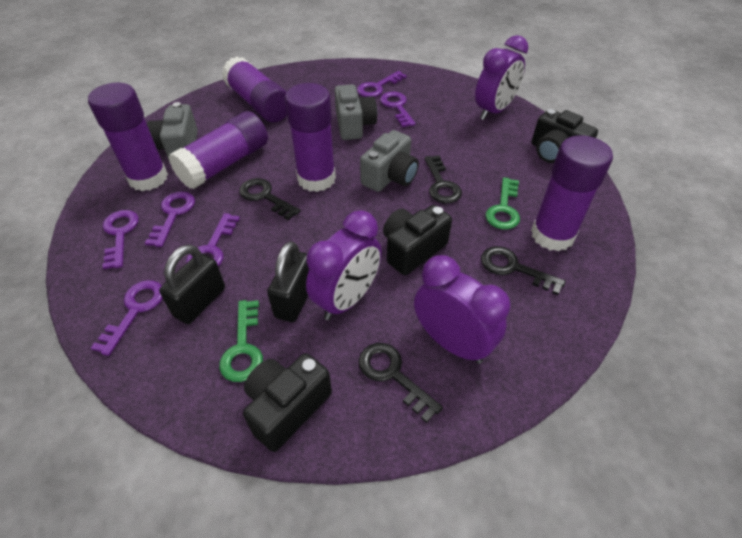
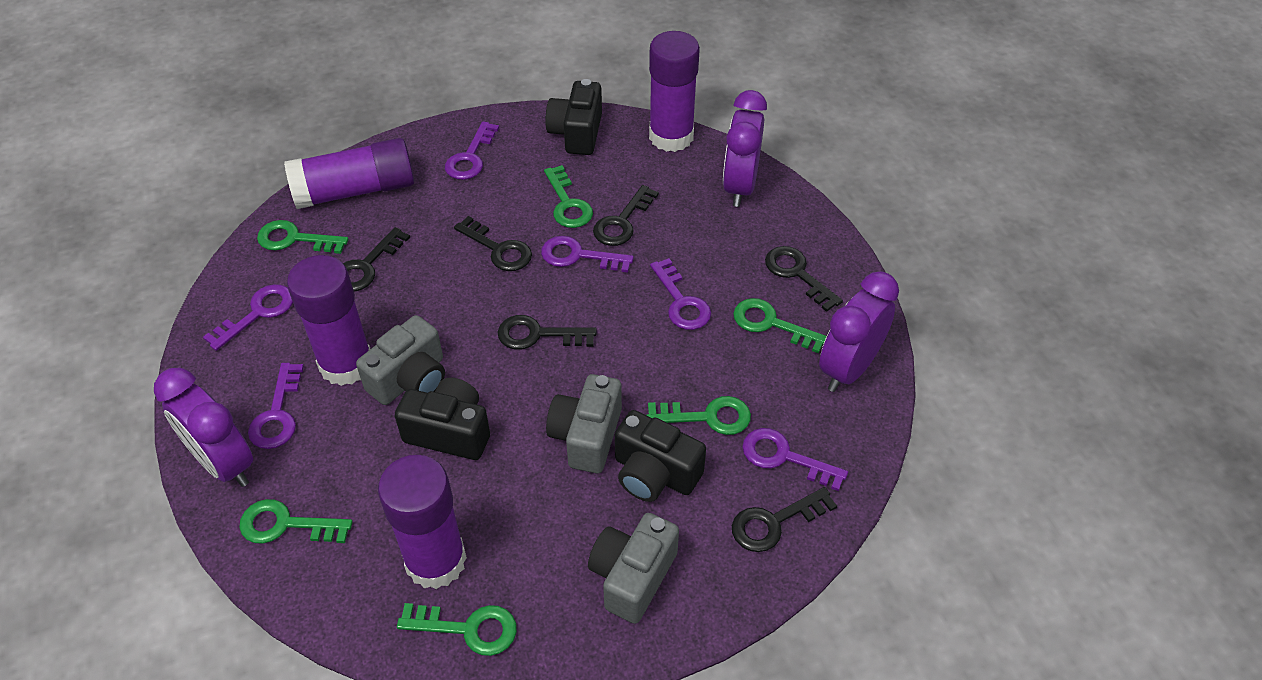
black key: [239,178,300,220] [359,343,443,423] [424,155,462,204] [481,246,566,295] = 4 -> [343,227,410,292] [454,216,532,271] [498,315,596,350] [593,185,659,246] [732,487,837,552] [765,246,843,312] = 6
black padlock: [159,244,225,324] [267,241,309,322] = 2 -> none = 0
green key: [219,300,263,382] [485,177,520,230] = 2 -> [239,499,353,544] [257,220,348,254] [397,603,517,656] [544,165,593,228] [646,396,751,435] [733,298,827,353] = 6
purple glue stick: [88,82,168,191] [168,111,268,189] [222,57,287,122] [285,83,336,192] [531,135,613,251] = 5 -> [284,138,414,209] [287,255,370,386] [378,455,467,589] [649,31,700,152] = 4

